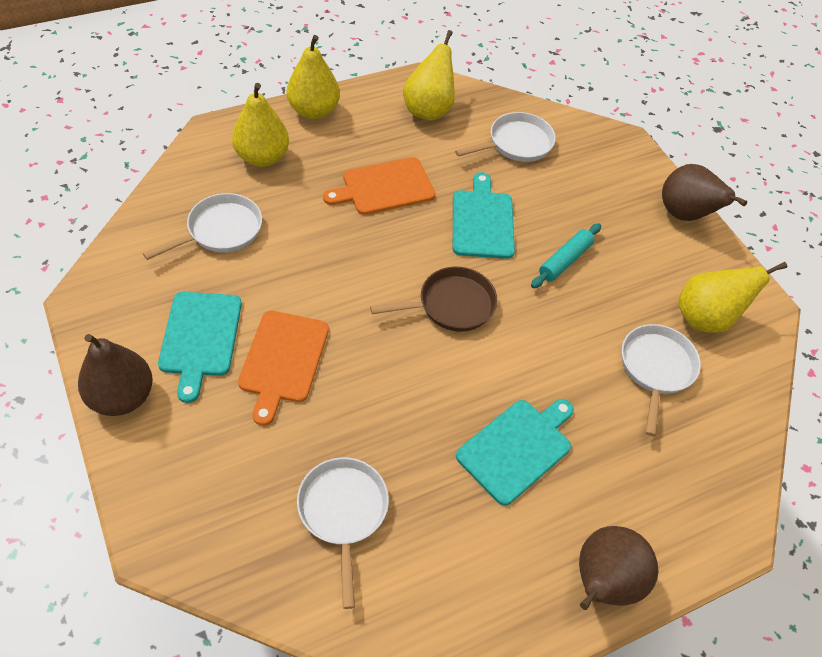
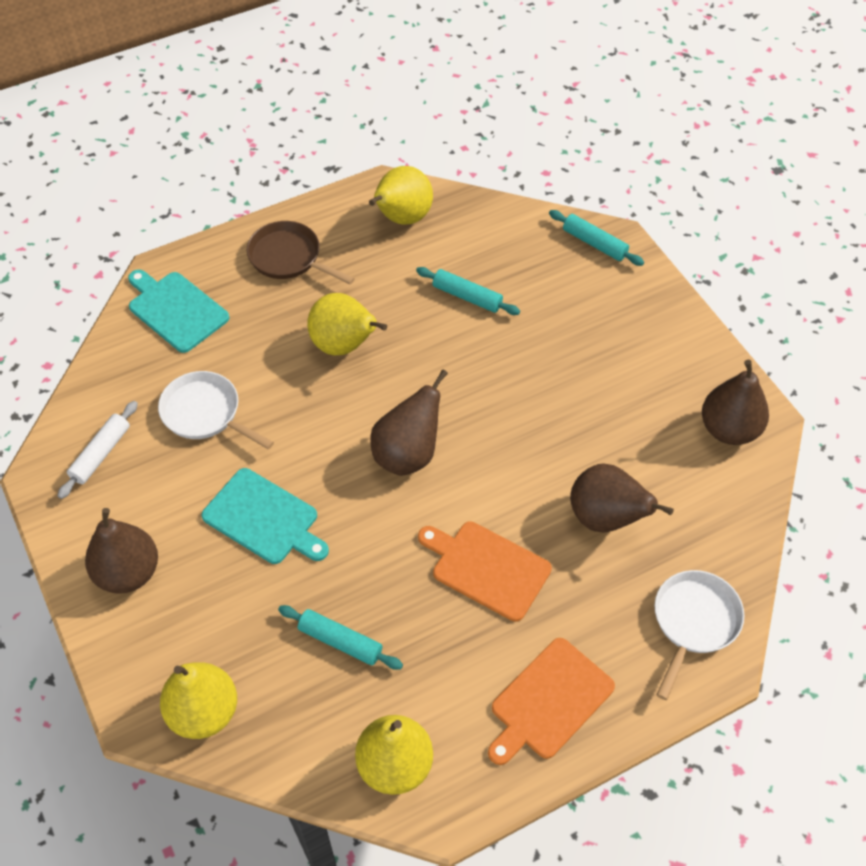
brown pear: [78,334,153,416] [579,526,658,610] [662,164,747,221] = 3 -> [85,508,158,594] [370,369,448,476] [570,463,674,533] [702,360,769,445] = 4
turquoise cutting board: [158,292,242,403] [453,172,515,259] [456,399,574,506] = 3 -> [128,269,229,353] [201,468,329,564] = 2
turquoise rolling pin: [531,223,601,288] = 1 -> [278,605,403,670] [416,267,520,315] [549,210,644,266] = 3
white pan: [143,193,262,260] [297,457,389,609] [455,112,556,162] [622,324,701,436] = 4 -> [158,371,274,449] [655,570,744,700] = 2
white rolling pin: none = 0 -> [58,401,138,499] = 1

